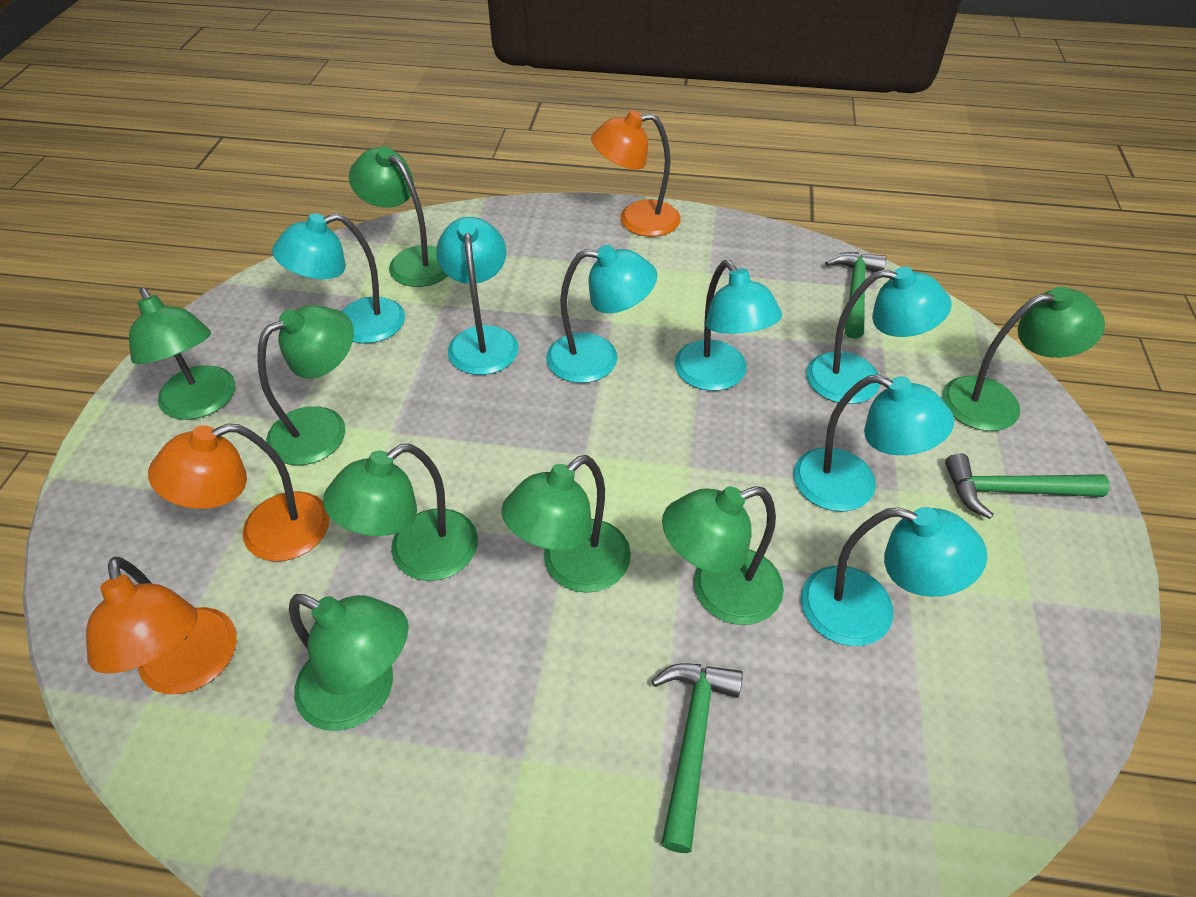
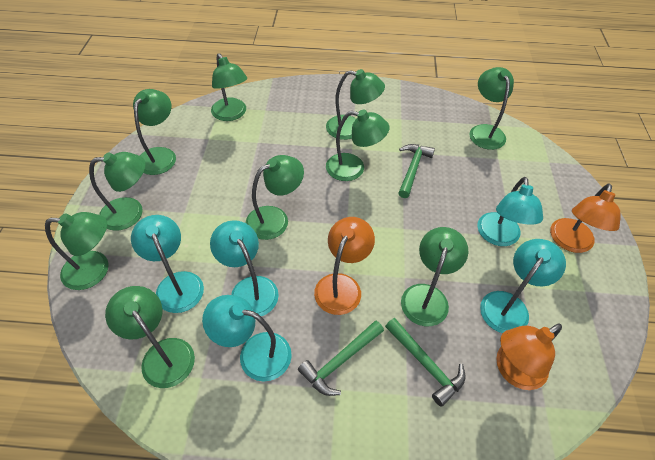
green lamp: [129,287,235,420] [257,305,354,465] [289,594,409,731] [323,443,478,581] [349,146,448,287] [502,455,631,593] [662,486,784,625] [942,287,1105,431] = 8 -> [45,212,109,290] [89,152,146,231] [105,286,195,388] [133,89,176,175] [211,53,247,121] [246,155,304,240] [326,69,385,140] [326,110,390,181] [401,227,468,326] [469,67,514,150] = 10
turquoise lamp: [272,213,405,343] [436,217,519,375] [546,245,657,383] [674,260,782,391] [793,375,954,512] [801,507,987,646] [806,267,951,404] = 7 -> [131,215,204,313] [202,295,292,381] [210,220,279,316] [477,177,543,246] [480,239,566,333] = 5

